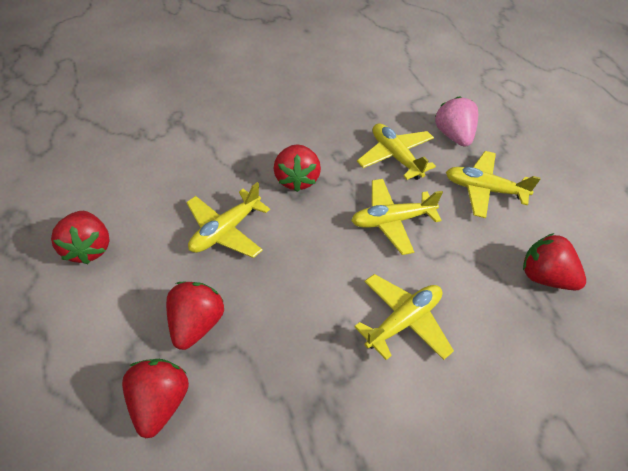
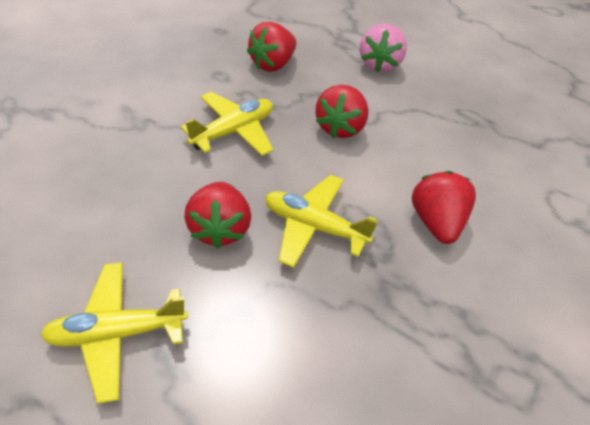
red strawberry: [51,211,109,264] [122,359,189,438] [166,282,224,350] [274,144,321,192] [523,233,586,290] = 5 -> [184,182,251,248] [247,21,296,72] [315,85,369,138] [412,171,476,244] = 4
yellow plane: [186,182,270,258] [351,179,443,255] [354,274,454,360] [357,123,436,180] [446,151,541,218] = 5 -> [40,262,188,403] [181,92,273,156] [265,175,378,268] = 3

